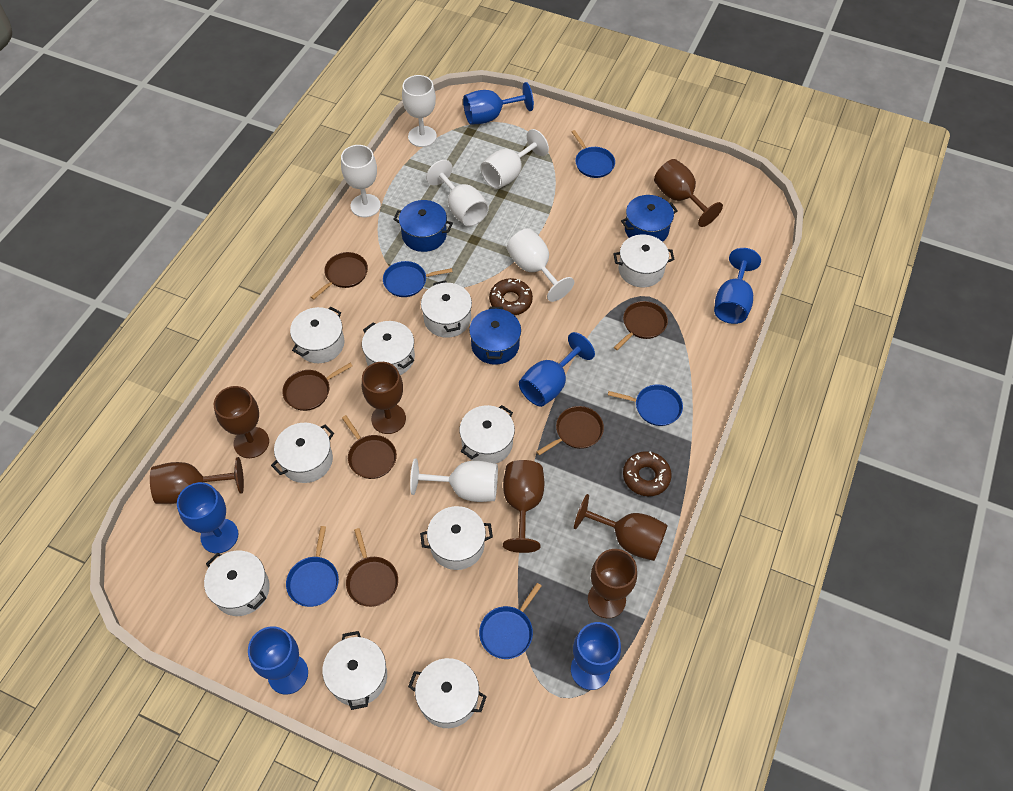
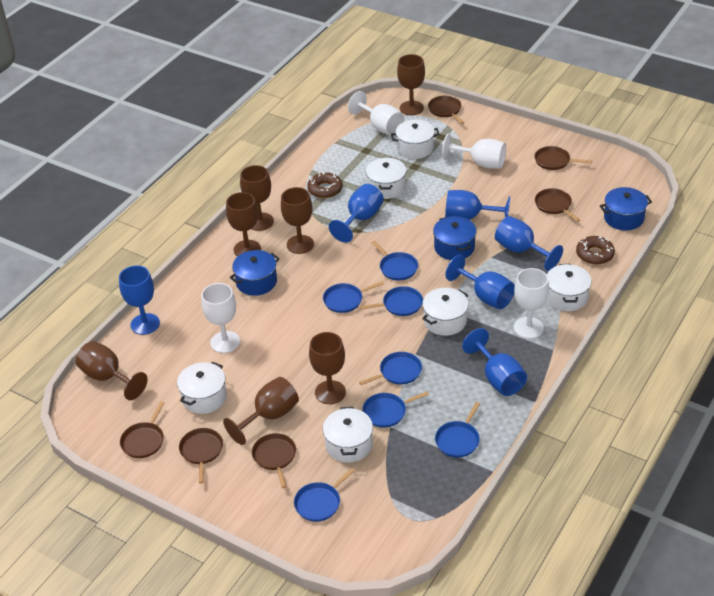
blue pan: [286,526,339,607] [383,261,453,297] [479,583,541,659] [572,130,615,178] [608,385,683,426] = 5 -> [294,468,355,522] [323,281,384,313] [359,352,422,385] [360,286,423,316] [362,391,429,428] [371,241,418,280] [435,402,480,458] = 7
white goblet: [341,145,381,217] [402,75,437,147] [410,458,498,502] [426,160,489,226] [481,129,549,189] [507,228,574,302] = 6 -> [201,283,240,353] [348,91,404,136] [442,134,506,169] [514,268,549,339] = 4
white pot: [204,551,270,616] [271,422,334,483] [290,307,344,363] [322,631,387,710] [362,321,415,375] [408,658,487,728] [420,506,493,570] [421,280,472,338] [460,405,515,464] [613,234,675,288] = 10 -> [177,362,227,414] [323,407,373,463] [366,158,406,199] [391,120,440,159] [422,288,468,336] [547,264,592,311] = 6

